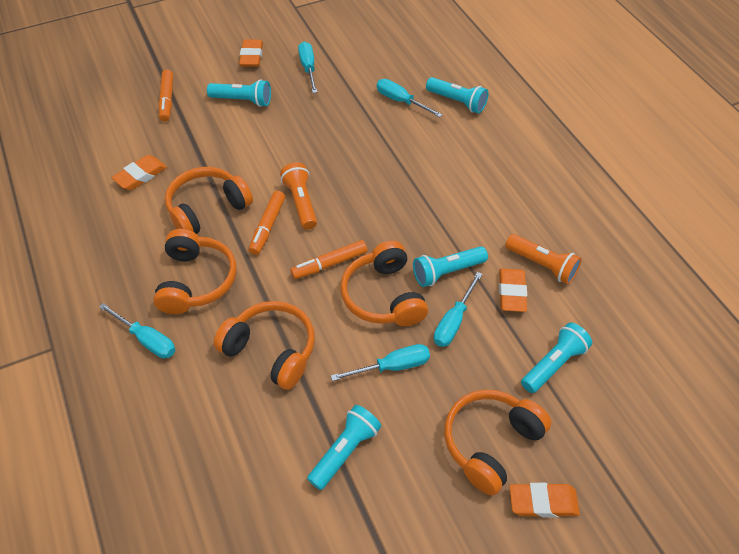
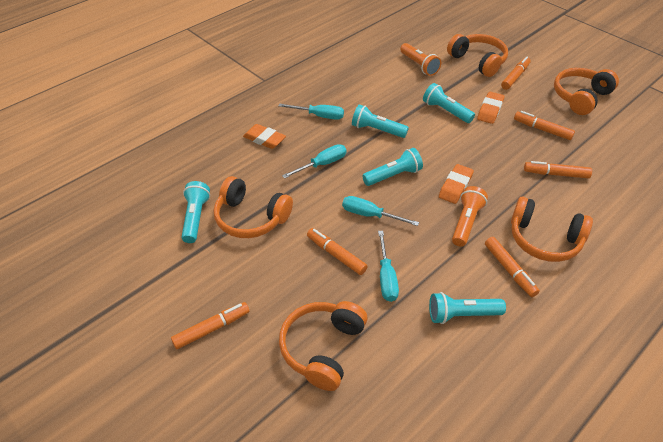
orange eraser: [112,155,167,190] [239,40,263,67] [499,268,527,312] [509,483,580,518] = 4 -> [243,124,286,149] [439,164,474,204] [477,92,505,124] = 3
orange marker: [159,70,173,121] [249,191,285,255] [290,240,367,279] = 3 -> [171,302,250,349] [307,228,368,275] [485,237,540,297] [501,56,531,90] [514,111,575,140] [524,161,592,179] = 6
turquoise screwdriver: [99,303,175,358] [298,42,317,93] [331,344,430,381] [377,79,443,117] [434,272,483,347] = 5 -> [278,103,344,120] [282,144,346,179] [342,196,419,226] [378,231,399,302] = 4

